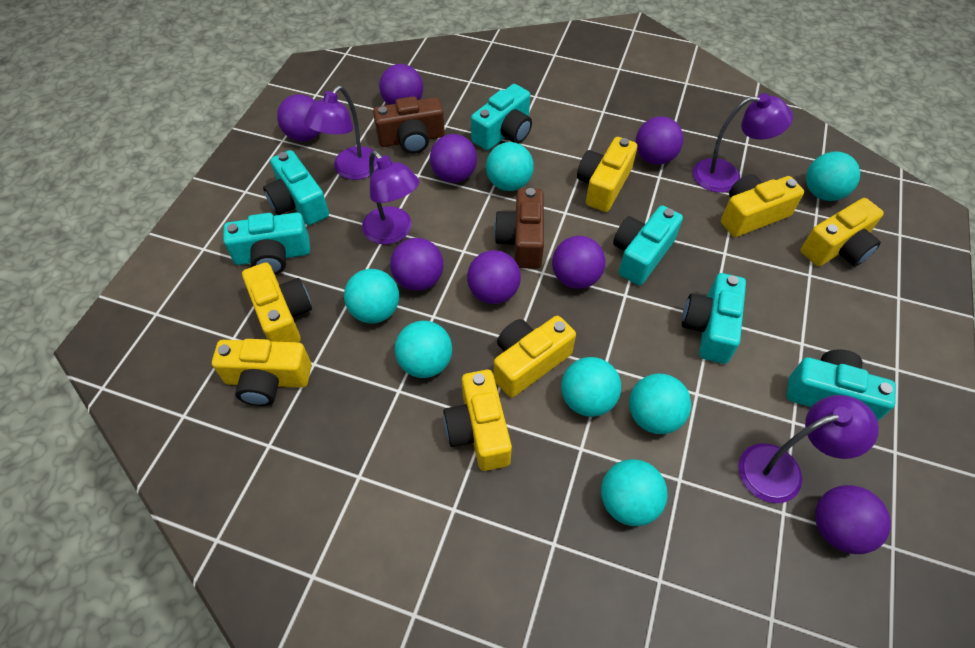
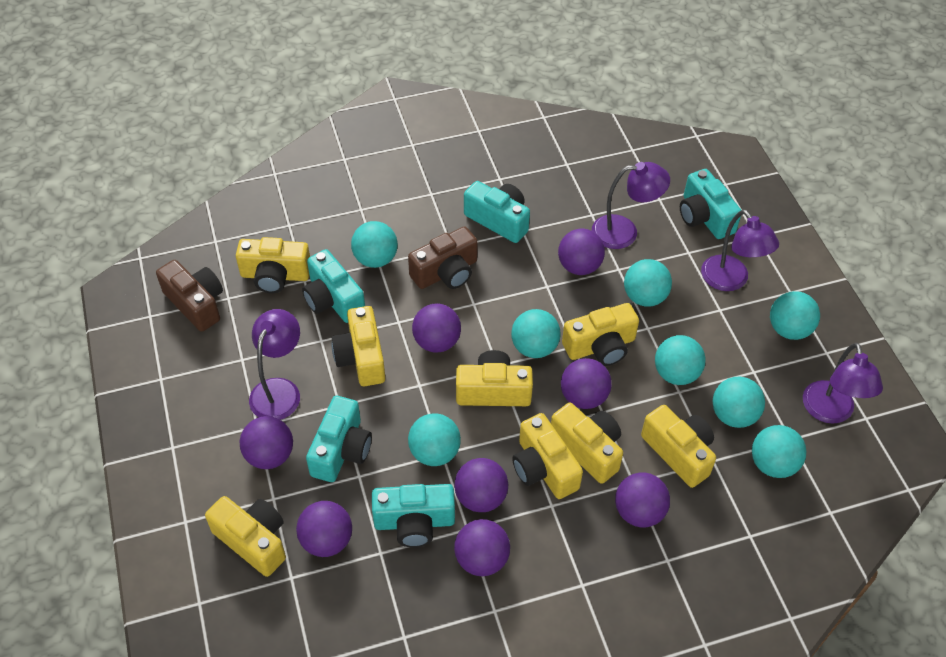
turquoise ball: [344,269,399,324] [395,321,452,378] [486,142,534,191] [561,357,621,417] [601,459,668,526] [629,373,691,434] [806,151,860,201] = 7 -> [351,221,398,268] [408,413,461,466] [511,309,561,358] [624,259,672,307] [655,335,705,385] [713,376,765,428] [752,425,806,478] [770,291,820,340] = 8
turquoise camera: [223,213,310,275] [263,150,329,225] [471,84,532,150] [613,205,683,285] [682,273,746,364] [787,349,896,421] = 6 -> [302,249,365,323] [306,396,372,482] [372,484,455,547] [464,181,530,243] [680,169,741,239] = 5
yellow camera: [212,339,311,406] [242,262,312,342] [443,370,512,471] [494,316,576,398] [577,137,637,212] [721,174,804,237] [800,198,884,266] = 7 -> [205,496,286,577] [236,237,310,293] [331,306,385,386] [456,350,533,406] [512,413,583,499] [551,403,623,484] [562,303,639,366] [641,405,716,488] = 8

